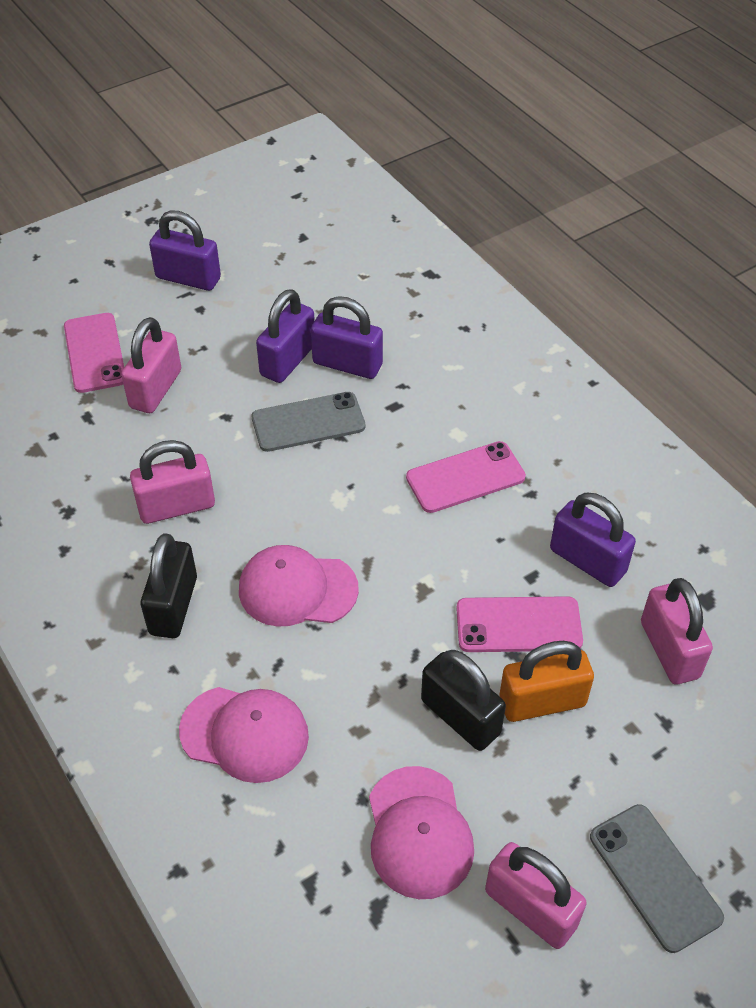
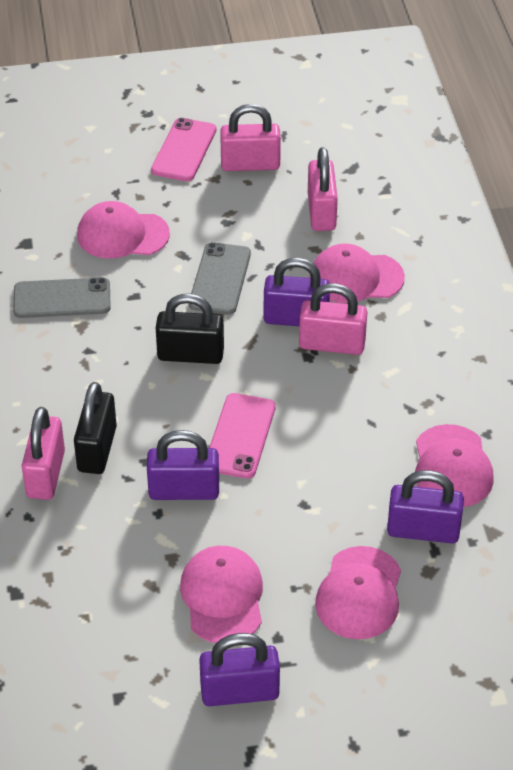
orange padlock: [499,641,594,722] = 1 -> none = 0
pink cap: [179,687,309,783] [239,545,359,627] [369,766,474,899] = 3 -> [77,201,170,259] [180,546,263,643] [309,243,405,303] [315,546,401,639] [415,424,494,507] = 5
pink phone: [64,313,124,393] [406,441,526,513] [456,596,583,652] = 3 -> [151,118,216,181] [209,393,276,478] = 2

